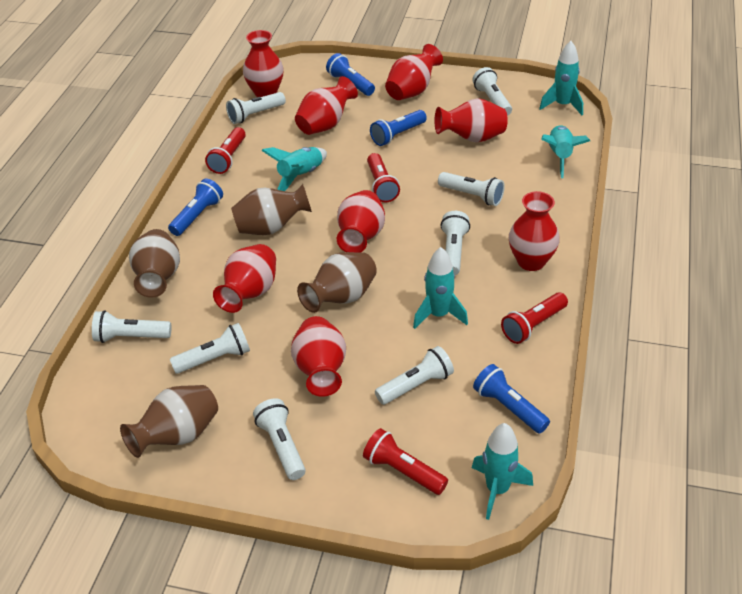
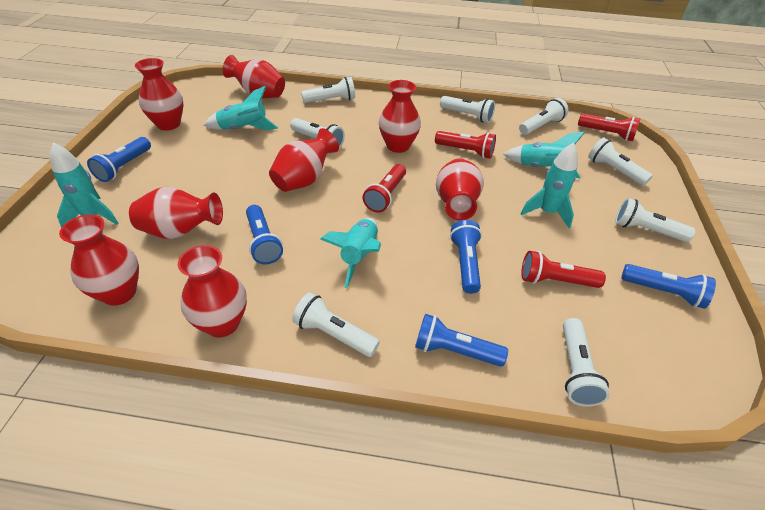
blue flashlight: [168,179,223,236] [326,53,375,96] [370,110,427,146] [473,364,550,434] = 4 -> [87,137,151,182] [246,205,283,264] [415,314,508,367] [450,220,482,294] [621,264,716,309] = 5
brown vase: [120,385,218,458] [129,229,180,298] [231,184,312,235] [297,252,377,313] = 4 -> none = 0

